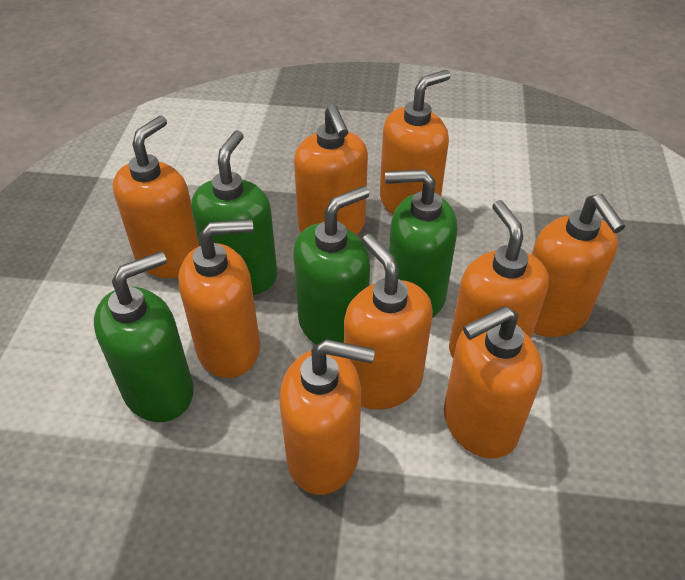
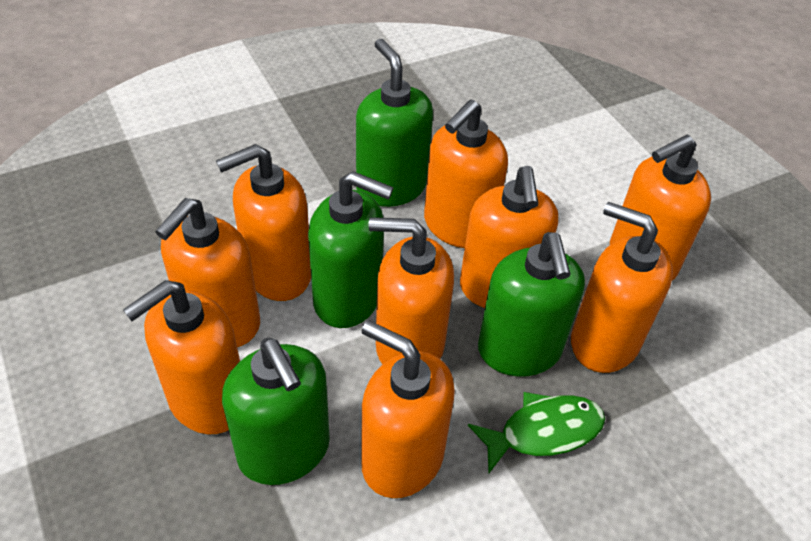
green fish: none = 0 -> [468,392,605,473] = 1

